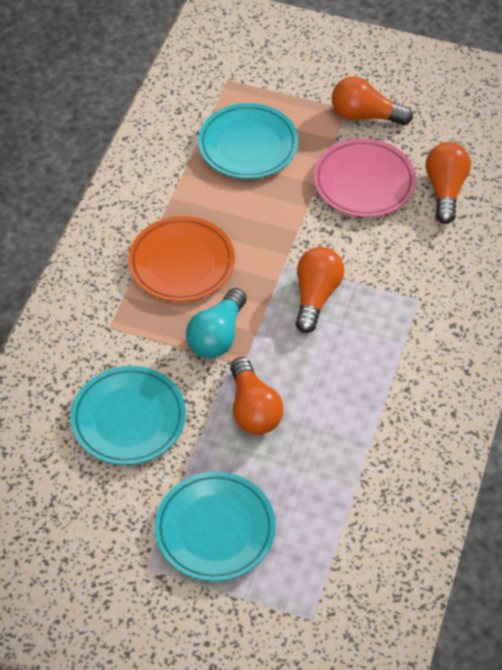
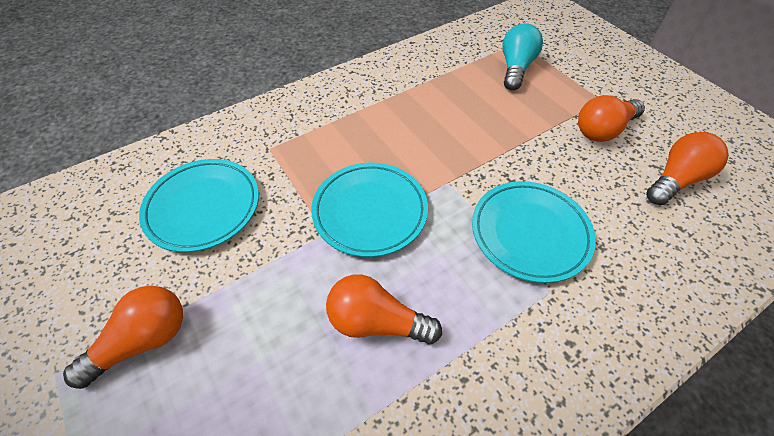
orange plate: [128,216,235,302] = 1 -> none = 0
pink plate: [314,138,416,217] = 1 -> none = 0

